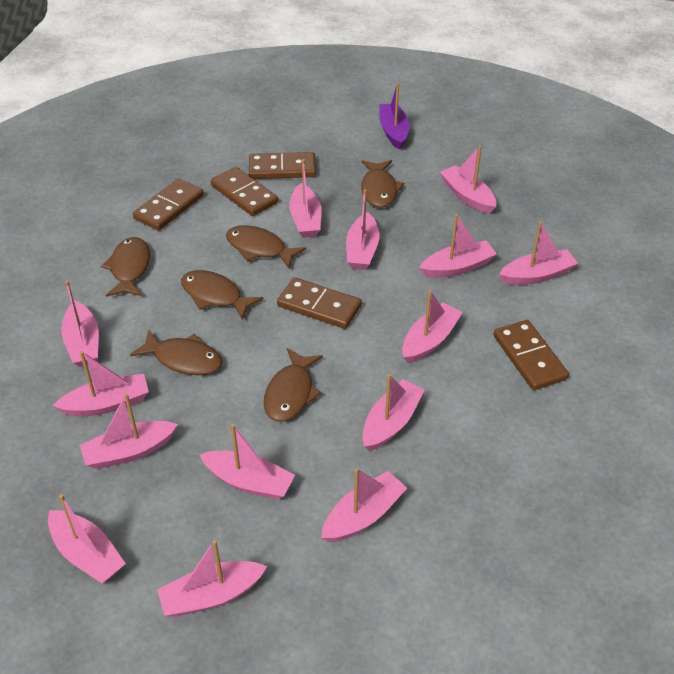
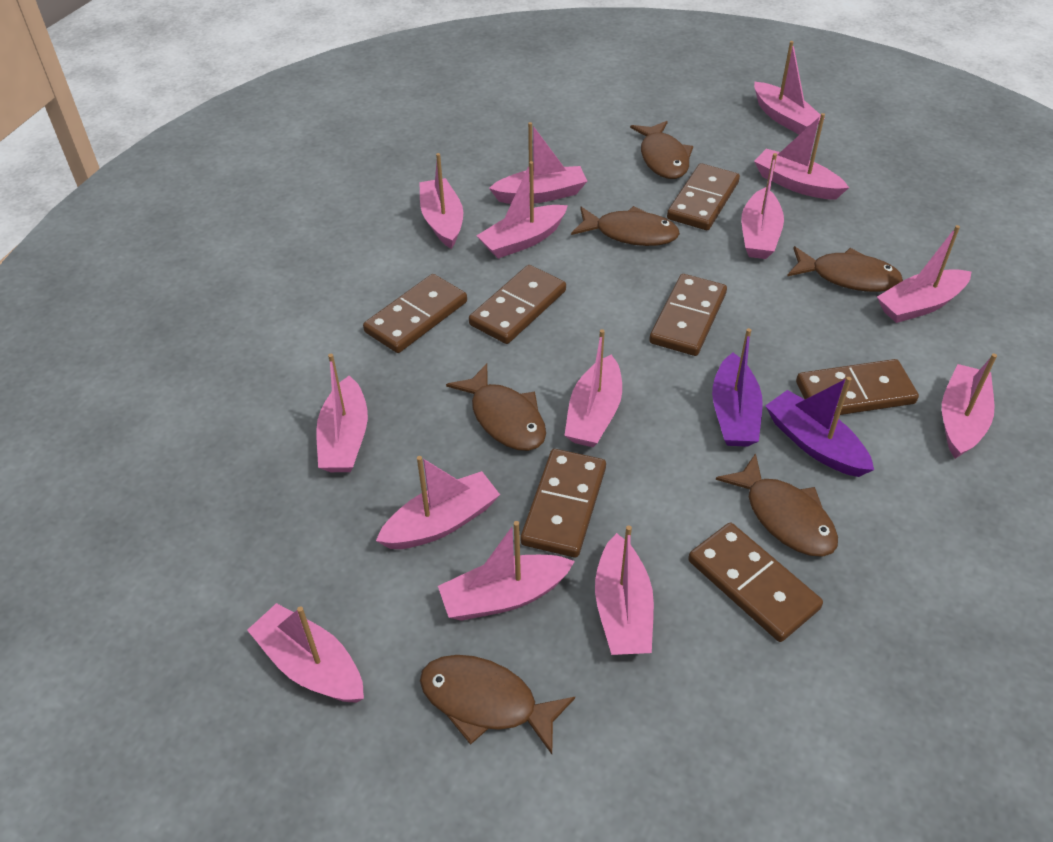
brown domino: [133,178,204,231] [211,167,278,216] [249,152,316,179] [277,277,362,329] [494,320,569,390] = 5 -> [363,274,467,353] [469,265,566,344] [521,449,606,557] [649,274,727,356] [667,163,740,230] [688,523,823,642] [796,359,919,415] = 7
purple boat: [379,82,409,150] = 1 -> [712,328,763,447] [765,377,874,477] = 2

